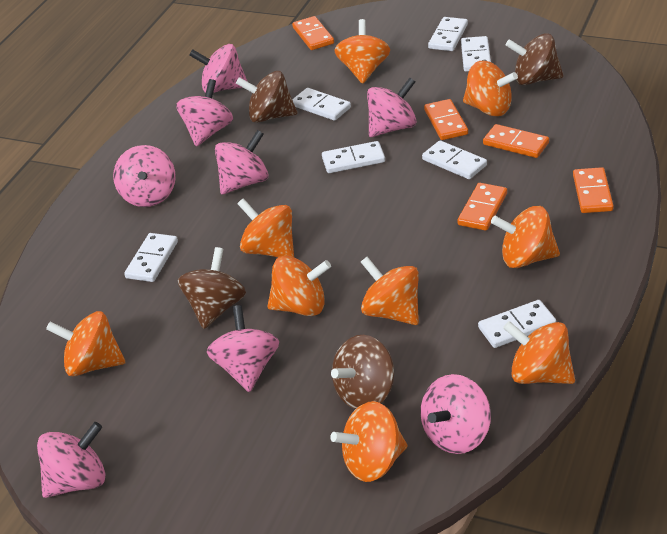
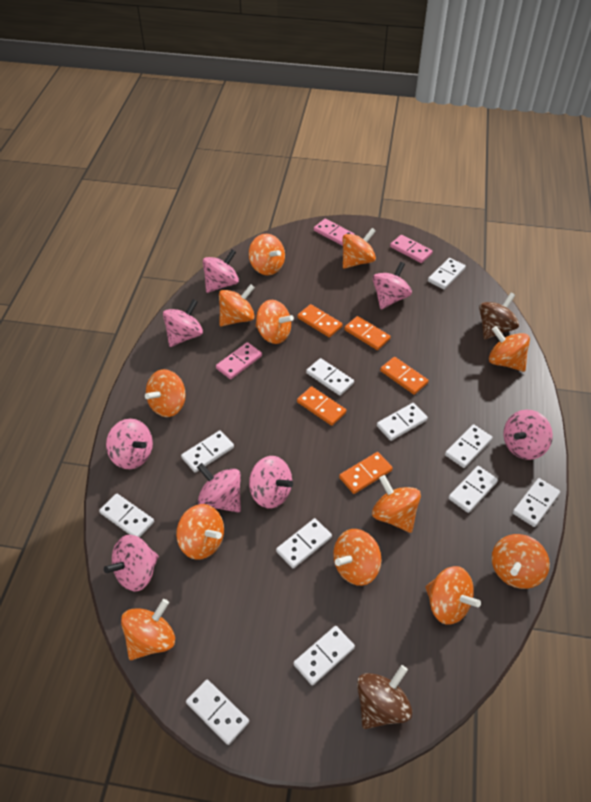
brown spinning top: [178,247,246,329] [236,71,297,123] [331,335,394,409] [506,33,563,85] = 4 -> [357,665,412,729] [479,293,519,340] = 2
orange spinning top: [46,311,126,377] [237,198,294,257] [267,256,331,316] [330,401,408,482] [335,19,390,84] [361,257,419,325] [463,61,518,116] [491,206,560,268] [503,321,575,384] = 9 -> [121,599,175,660] [145,369,186,417] [176,504,224,560] [219,284,255,326] [249,234,285,275] [255,300,294,344] [333,529,381,586] [342,228,376,269] [372,475,421,533] [425,566,481,625] [489,326,530,372] [492,534,550,589] = 12
pink domino: none = 0 -> [216,342,262,379] [314,219,355,246] [390,235,433,263] = 3
white domino: [124,233,178,282] [292,88,351,121] [322,141,385,173] [422,140,487,179] [428,17,468,51] [461,36,491,72] [478,300,556,348] = 7 -> [99,494,154,538] [181,430,234,472] [186,680,249,745] [276,518,332,568] [293,626,355,685] [306,358,354,396] [377,403,428,441] [428,258,466,289] [445,424,492,468] [448,466,498,513] [513,478,560,527] = 11

